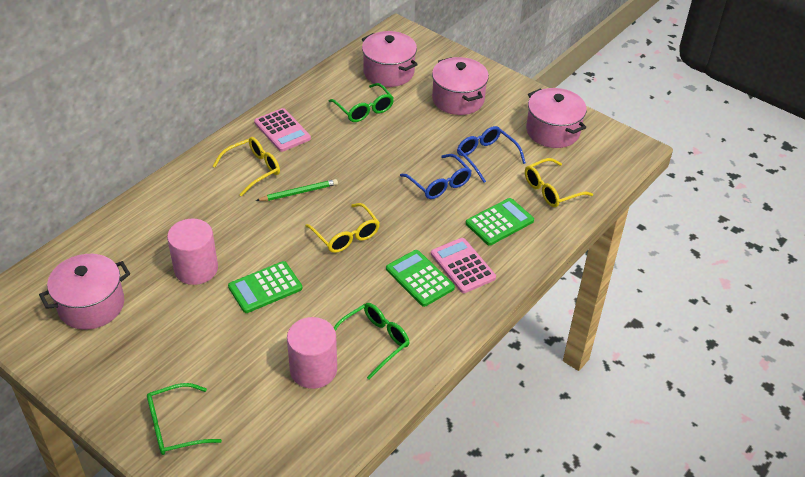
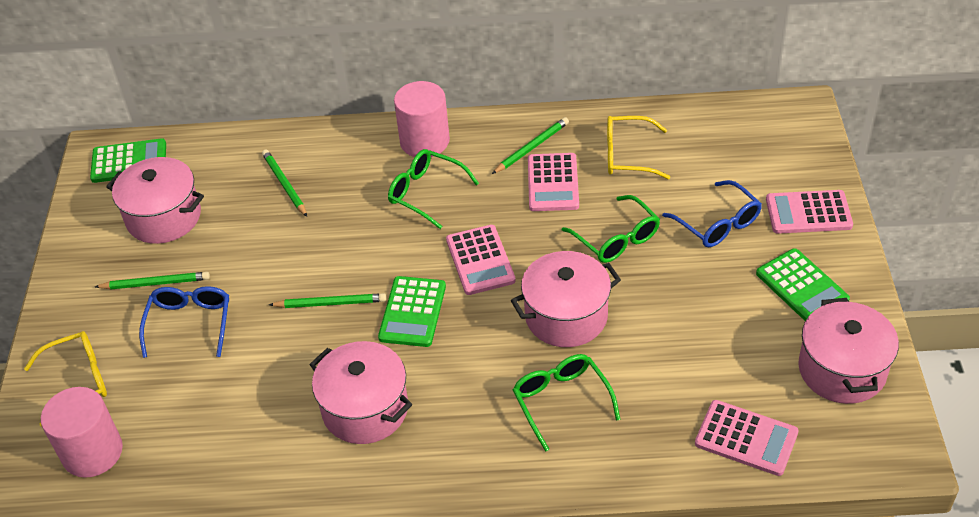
green pencil: [256,179,338,201] = 1 -> [95,272,210,289] [262,149,307,217] [269,293,386,308] [492,117,569,174] = 4
pink calculator: [254,108,311,152] [431,238,496,293] = 2 -> [446,225,516,295] [528,153,579,211] [695,400,799,476] [766,190,853,234] = 4
yellow glasses: [213,137,280,196] [305,203,380,253] [525,158,593,207] = 3 -> [24,331,107,427] [607,116,670,179] = 2

